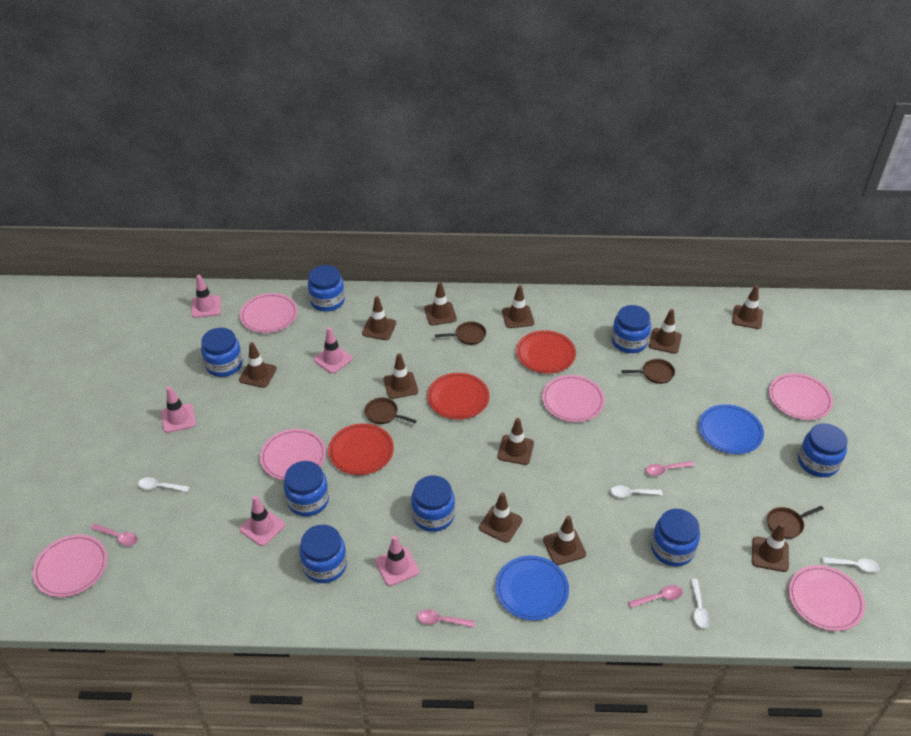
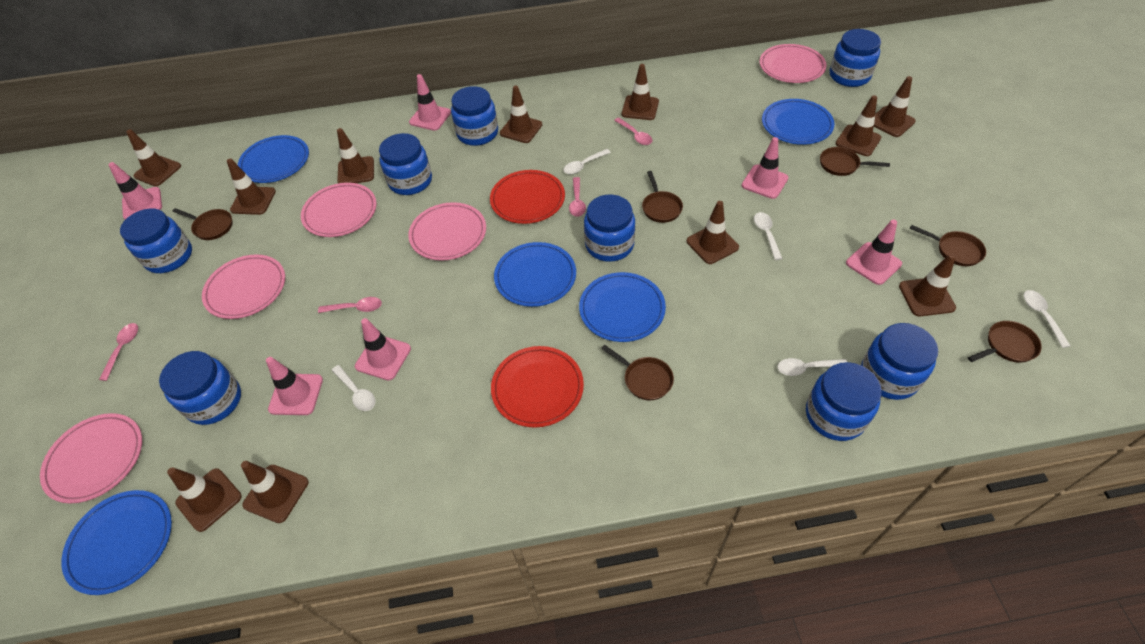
blue plate: [496,556,569,621] [698,404,764,454] = 2 -> [61,490,172,595] [238,135,309,183] [494,242,576,307] [579,272,666,342] [762,99,835,145] = 5
brown pan: [365,397,417,424] [435,321,486,345] [622,359,675,384] [767,506,824,539] = 4 -> [172,208,233,240] [601,345,674,400] [642,171,683,223] [820,147,890,176] [910,225,986,266] [968,321,1042,363] = 6
pink plate: [33,535,108,597] [240,293,298,333] [260,429,326,481] [542,375,605,422] [769,373,833,420] [788,565,865,631] = 6 -> [40,413,142,504] [202,255,285,319] [301,183,377,237] [408,202,486,261] [760,44,827,83] = 5
pink traffic cone: [161,386,196,433] [191,275,221,318] [240,496,285,546] [314,327,352,374] [375,535,419,586] = 5 -> [108,162,162,220] [266,357,323,415] [355,318,411,380] [409,74,451,131] [741,137,788,199] [846,220,902,285] = 6
red plate: [328,423,394,475] [427,373,489,420] [516,330,576,374] = 3 -> [490,170,565,224] [491,346,584,428] = 2
white spoon: [138,477,190,492] [611,485,662,498] [690,579,711,628] [822,557,880,573] = 4 -> [332,365,375,411] [564,149,611,174] [754,212,783,260] [777,358,847,376] [1024,290,1070,348] = 5

